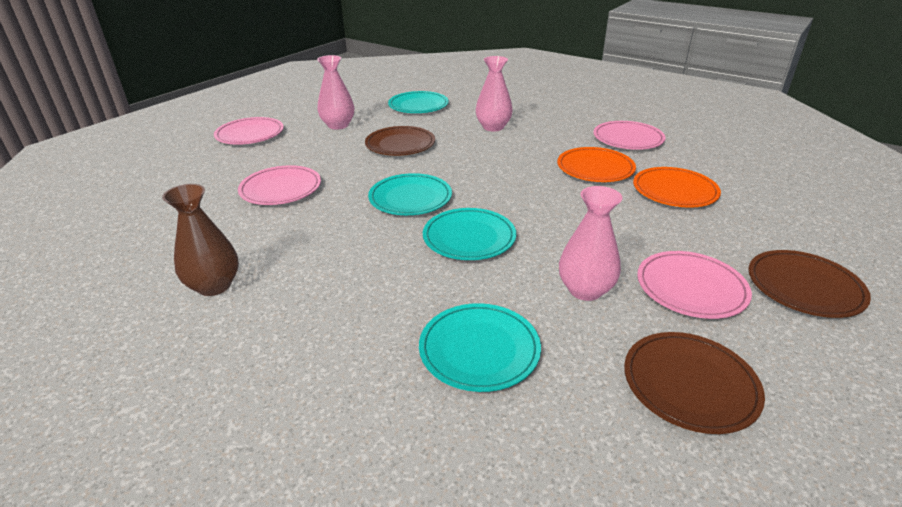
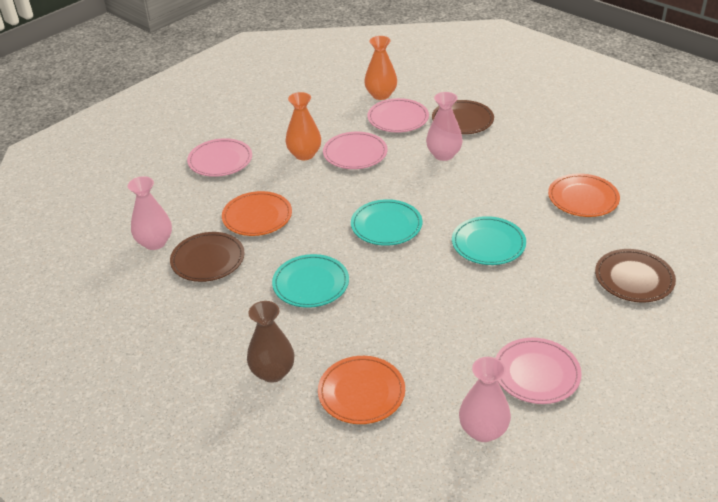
orange plate: [557,147,636,182] [633,167,721,208] = 2 -> [222,191,292,236] [318,356,405,424] [548,173,620,217] = 3
orange vase: none = 0 -> [285,92,321,160] [364,36,397,100] = 2
turquoise plate: [368,173,452,215] [388,91,449,113] [419,303,541,392] [423,208,516,260] = 4 -> [272,254,349,308] [351,199,422,246] [452,216,526,265] = 3

